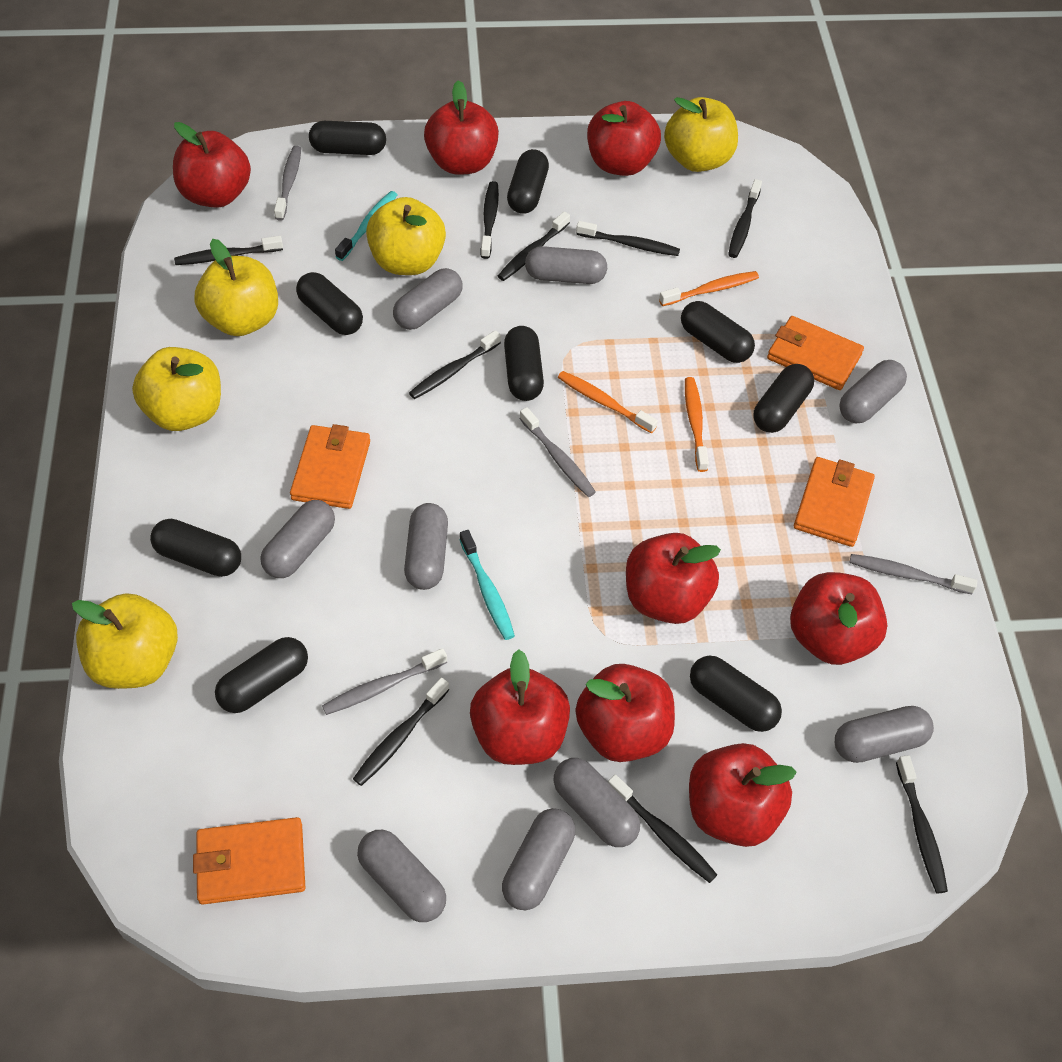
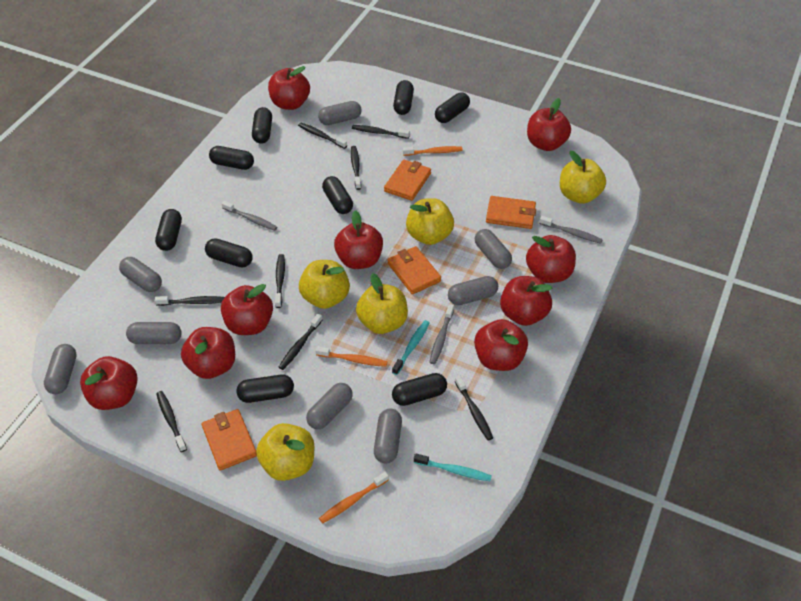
black toothbrush: [174,236,283,265] [353,678,450,786] [409,330,501,399] [481,181,499,259] [498,212,570,281] [576,221,680,256] [608,775,717,883] [728,179,762,258] [896,755,948,893] = 9 -> [155,296,225,306] [156,391,187,452] [275,254,285,308] [279,314,322,370] [298,123,347,149] [351,146,361,190] [352,125,410,139] [455,376,493,441] = 8
grey capsule: [261,500,335,578] [357,830,446,922] [393,268,463,330] [404,503,448,590] [502,808,575,910] [525,246,607,284] [554,758,640,847] [835,706,934,763] [839,360,907,423] = 9 -> [44,344,77,394] [119,257,162,292] [126,322,182,344] [306,383,353,429] [318,101,362,125] [374,409,402,463] [448,276,498,305] [475,229,512,269] = 8
grey toothbrush: [274,146,301,221] [322,648,447,715] [519,407,596,497] [849,554,977,594] = 4 -> [222,201,277,231] [430,304,454,364] [539,216,603,244] = 3
red apple: [173,122,251,208] [424,80,499,175] [470,649,570,765] [576,664,675,762] [587,101,661,176] [626,533,721,624] [689,743,797,847] [790,572,888,665] = 8 -> [80,356,138,410] [181,327,235,379] [221,284,273,335] [268,66,310,110] [334,210,383,269] [474,319,528,371] [500,276,552,326] [526,235,576,283] [527,98,571,151] = 9

